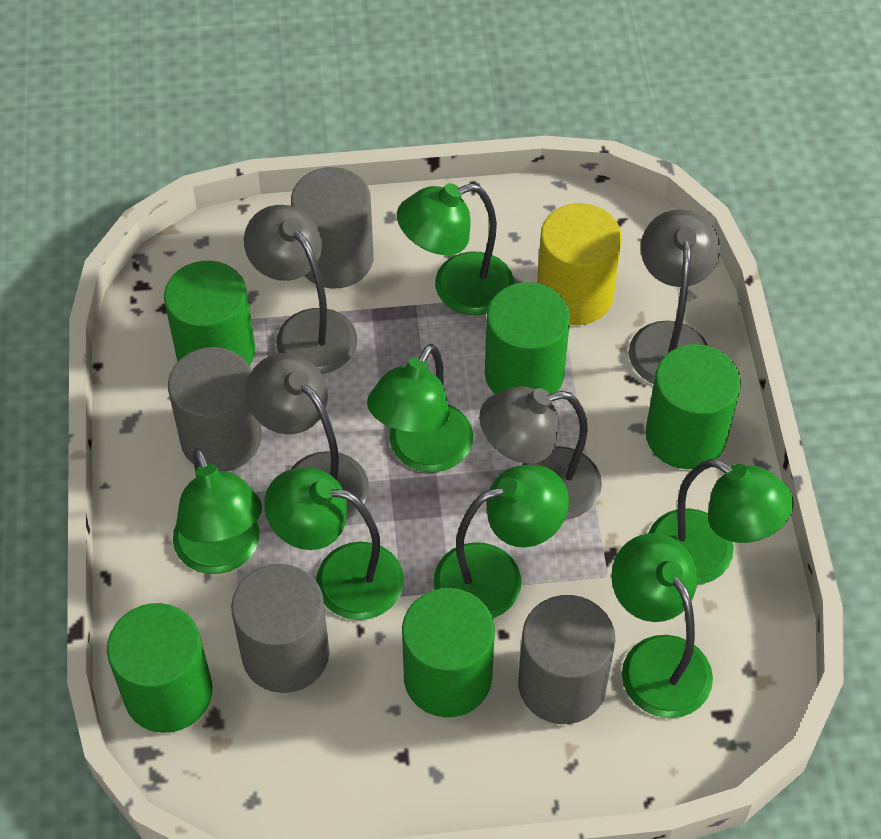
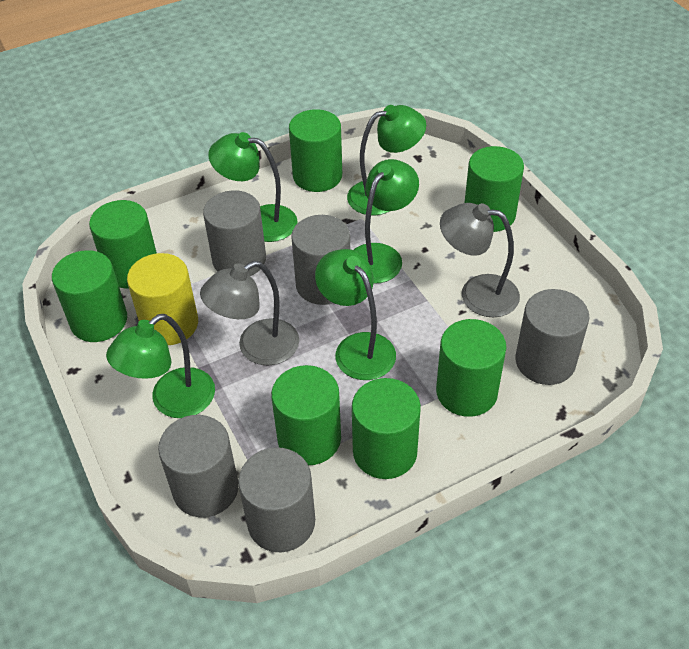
green cylinder: [107,603,212,733] [164,261,255,366] [402,588,495,717] [485,282,570,394] [645,344,741,469] = 5 -> [52,250,127,342] [89,200,157,289] [271,365,341,465] [289,109,342,192] [352,378,421,479] [436,319,506,417] [464,146,524,232] = 7
green lamp: [173,448,262,574] [264,468,404,620] [367,344,473,472] [397,183,514,315] [434,465,569,618] [611,533,713,718] [648,459,794,585] = 7 -> [106,314,215,418] [208,132,298,242] [315,249,396,380] [347,105,426,215] [354,159,419,284] = 5
grey cylinder: [168,347,262,472] [231,564,329,693] [291,167,374,289] [518,595,616,724] = 4 -> [158,415,239,518] [203,190,266,276] [238,447,315,552] [291,215,350,305] [516,289,589,385] = 5
grey lamp: [244,205,357,374] [246,353,369,520] [479,386,602,519] [629,209,720,384] = 4 -> [200,261,299,365] [440,203,520,317] = 2

